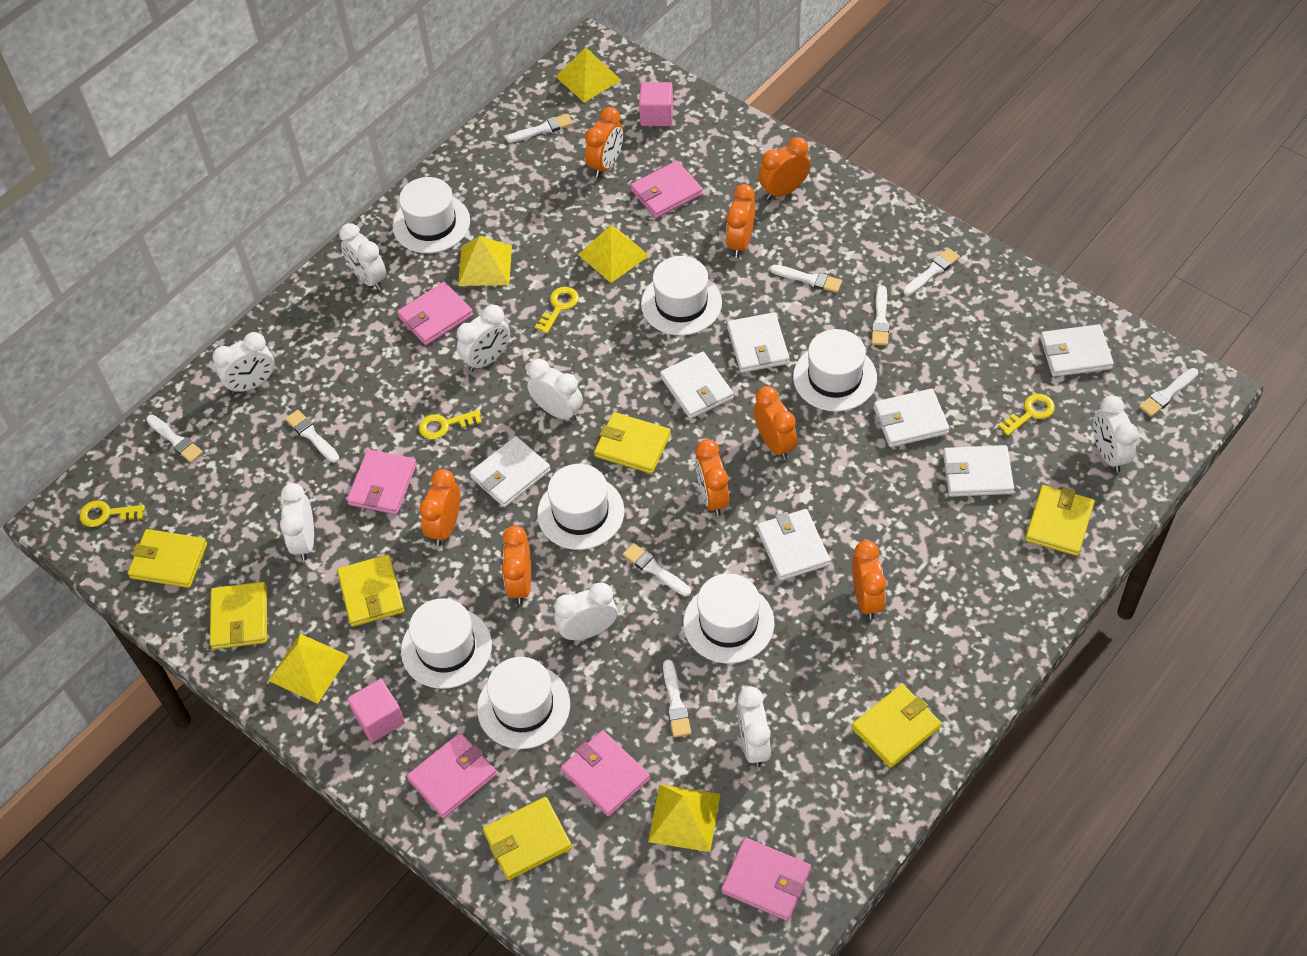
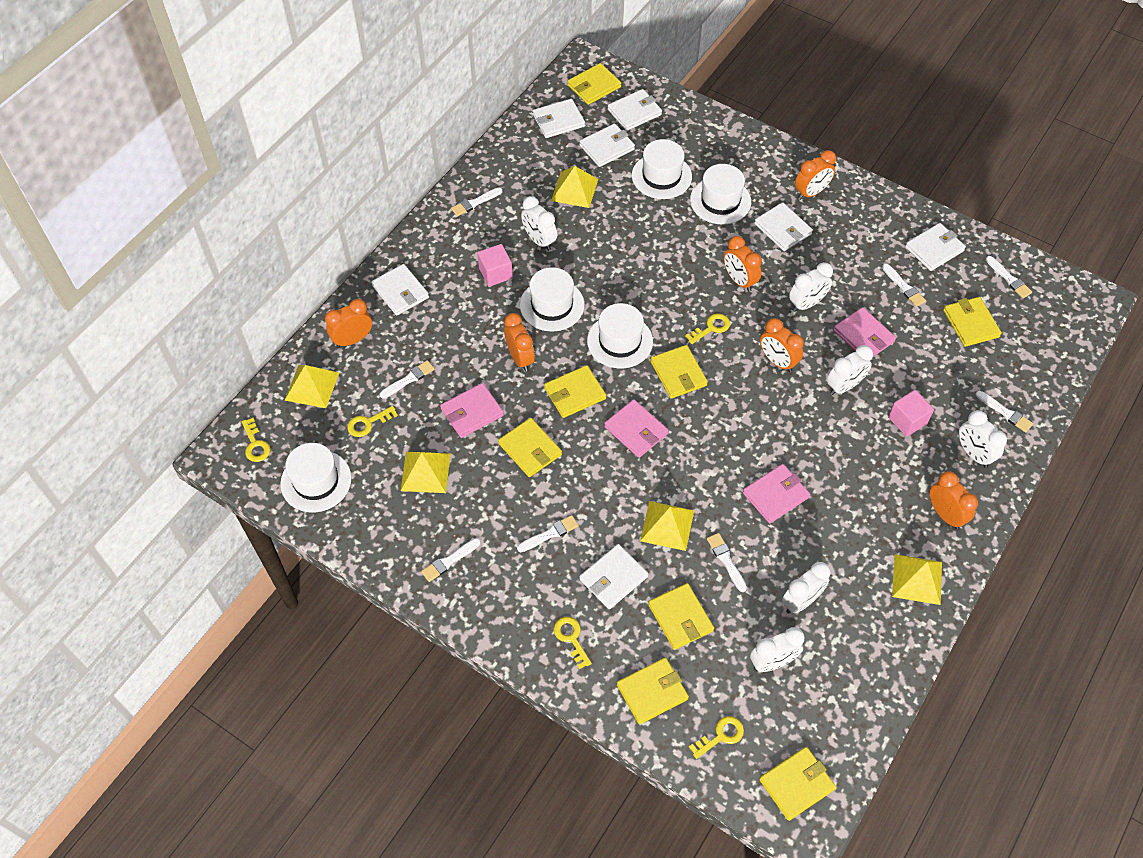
orange clock: [419,469,460,546] [502,526,531,604] [585,107,623,178] [695,439,729,516] [726,184,755,258] [753,386,797,460] [759,137,810,200] [852,540,886,620] = 8 -> [325,299,372,348] [504,313,535,371] [724,236,762,292] [760,318,804,372] [795,150,836,200] [930,471,978,529] = 6
pink wallet: [347,449,417,515] [397,282,473,345] [407,733,497,818] [561,730,650,817] [631,161,703,218] [721,838,811,921] = 6 -> [440,383,504,438] [604,399,669,458] [743,464,810,523] [833,307,896,358] = 4
white brush: [146,415,203,463] [285,410,339,463] [506,114,573,143] [623,543,691,597] [663,659,691,737] [770,265,842,293] [872,285,889,345] [903,248,960,296] [1139,368,1199,417] = 9 -> [380,360,435,399] [421,538,481,582] [451,188,502,216] [517,515,579,552] [707,533,747,592] [882,264,926,307] [976,391,1033,432] [986,256,1032,298] = 8
white clock: [212,332,274,394] [280,483,314,561] [339,223,386,290] [456,305,510,372] [527,359,583,422] [554,582,617,640] [737,687,771,767] [1093,395,1139,472] = 8 -> [521,196,557,251] [750,627,804,672] [782,562,831,614] [789,262,833,312] [827,345,873,395] [959,410,1007,468] = 6
white hat: [393,177,470,253] [401,598,492,689] [477,657,570,749] [537,464,624,550] [641,256,722,336] [683,573,775,664] [793,329,877,412] = 7 -> [280,443,352,512] [520,267,585,331] [587,303,653,369] [632,139,692,199] [690,164,751,225] = 5
yellow key: [79,500,145,527] [419,410,482,440] [535,287,579,334] [998,394,1055,436] = 4 -> [242,418,270,462] [347,406,398,437] [554,617,592,669] [685,314,730,344] [689,716,744,759] = 5
yellow wallet: [128,529,207,588] [210,582,267,649] [337,554,404,627] [483,797,572,880] [594,412,671,474] [852,684,942,768] [1025,485,1095,556] = 7 -> [498,418,562,477] [544,365,606,418] [568,63,621,105] [617,657,689,724] [648,583,714,650] [650,345,708,399] [759,747,836,821] [943,297,1002,347] = 8

